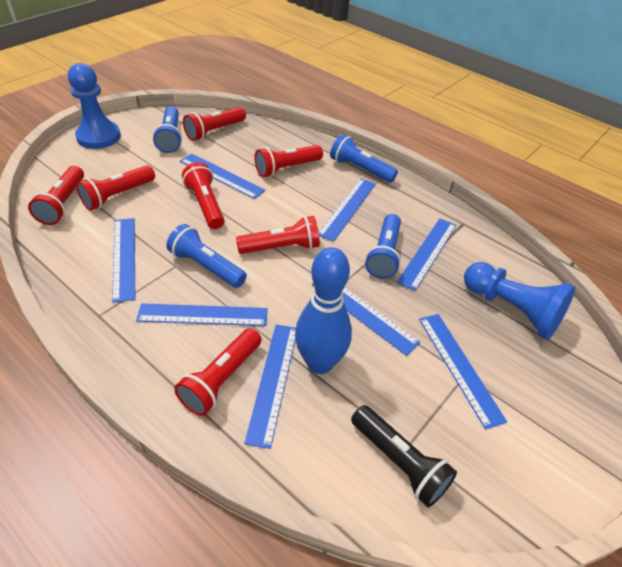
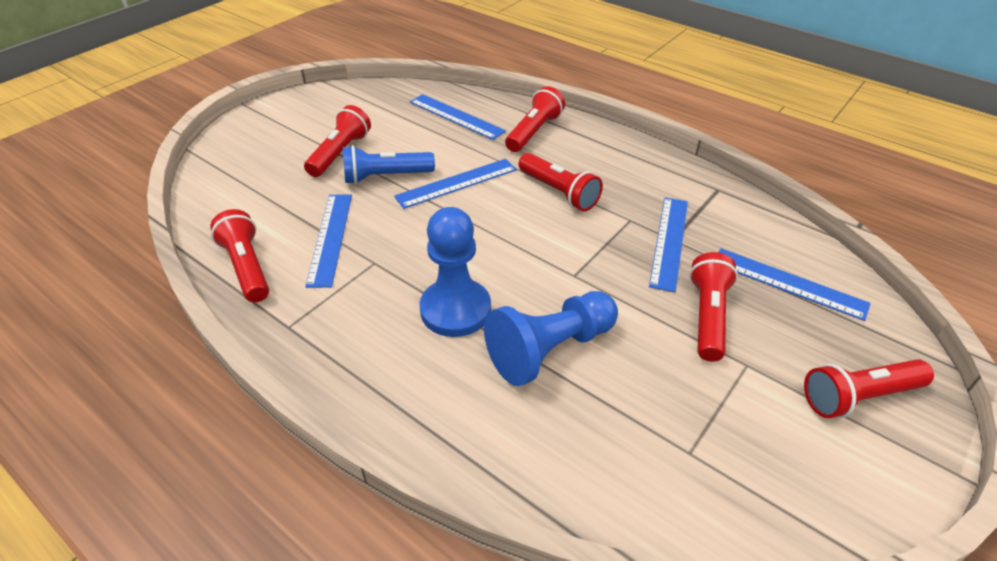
black flashlight: [351,405,457,507] = 1 -> none = 0
blue bowling pin: [295,247,352,374] = 1 -> none = 0
blue flashlight: [153,106,182,153] [167,224,247,288] [330,134,398,183] [365,214,401,279] = 4 -> [343,145,435,184] = 1
blue ruler: [112,218,135,303] [136,303,268,326] [180,153,266,199] [244,325,296,449] [312,283,420,356] [319,178,376,242] [397,218,457,291] [419,314,507,430] = 8 -> [305,194,352,288] [394,159,517,209] [410,94,506,140] [649,197,688,292] [718,248,871,321] = 5
red flashlight: [28,166,84,225] [76,165,155,210] [174,328,262,416] [182,162,224,229] [183,107,246,141] [236,216,320,254] [255,145,323,177] = 7 -> [210,209,269,302] [304,105,371,177] [505,86,565,152] [519,153,603,212] [689,252,738,361] [804,359,934,418] = 6

